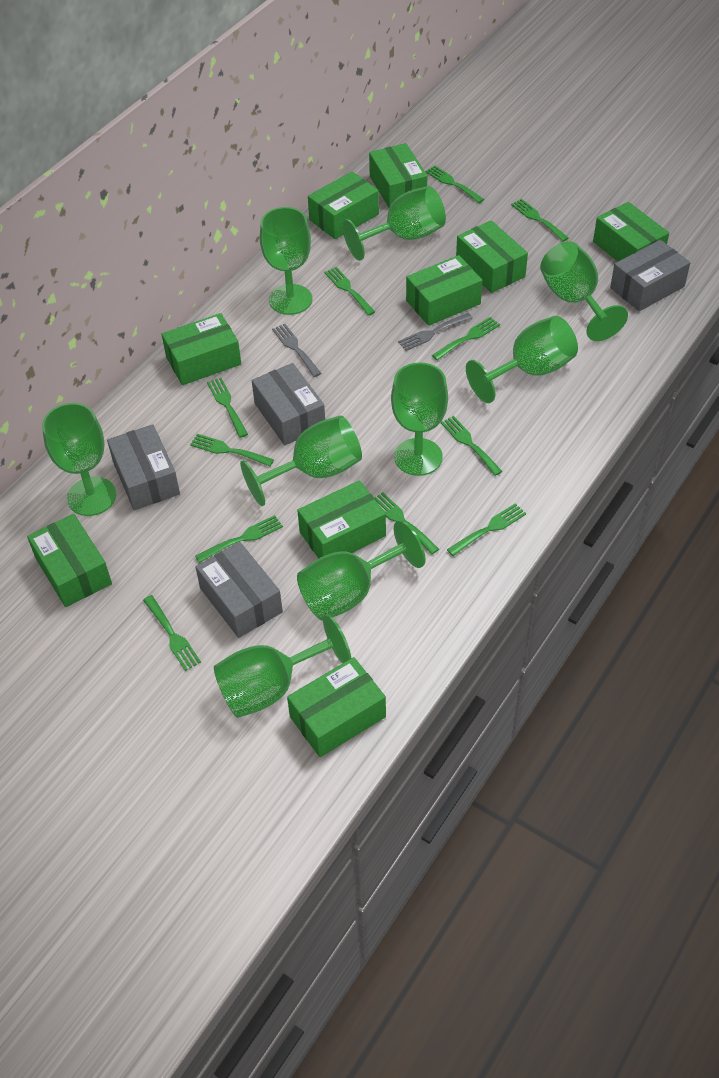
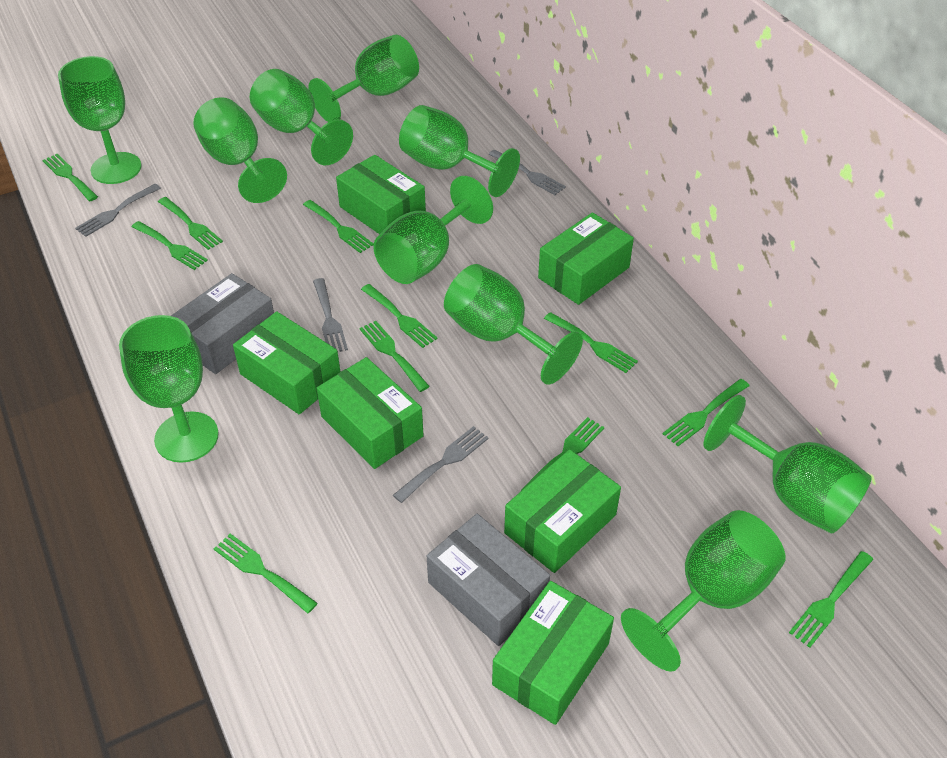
green box: [27,514,112,607] [162,313,241,385] [287,657,386,757] [297,480,386,559] [308,172,379,239] [369,143,427,208] [406,255,482,326] [456,220,528,293] [593,202,669,261] = 9 -> [233,311,340,414] [317,357,424,469] [336,155,426,234] [492,581,614,725] [504,449,621,573] [538,212,634,305] = 6
green goblet: [42,403,116,516] [214,615,351,718] [240,415,362,506] [260,207,312,315] [297,520,426,621] [342,186,446,261] [391,362,448,476] [466,316,578,403] [540,241,628,341] = 9 -> [58,56,141,184] [119,315,219,463] [194,97,287,203] [250,69,353,165] [309,35,419,122] [373,176,493,284] [399,105,520,197] [444,264,583,385] [621,510,786,672] [704,395,872,534] = 10
grey box: [107,424,180,510] [195,542,283,638] [252,363,325,445] [610,240,690,311] = 4 -> [171,273,274,374] [427,514,550,646] = 2
grey fork: [272,324,321,377] [398,313,473,351] = 2 -> [75,184,161,237] [313,278,348,352] [393,426,489,503] [489,150,566,195] = 4

